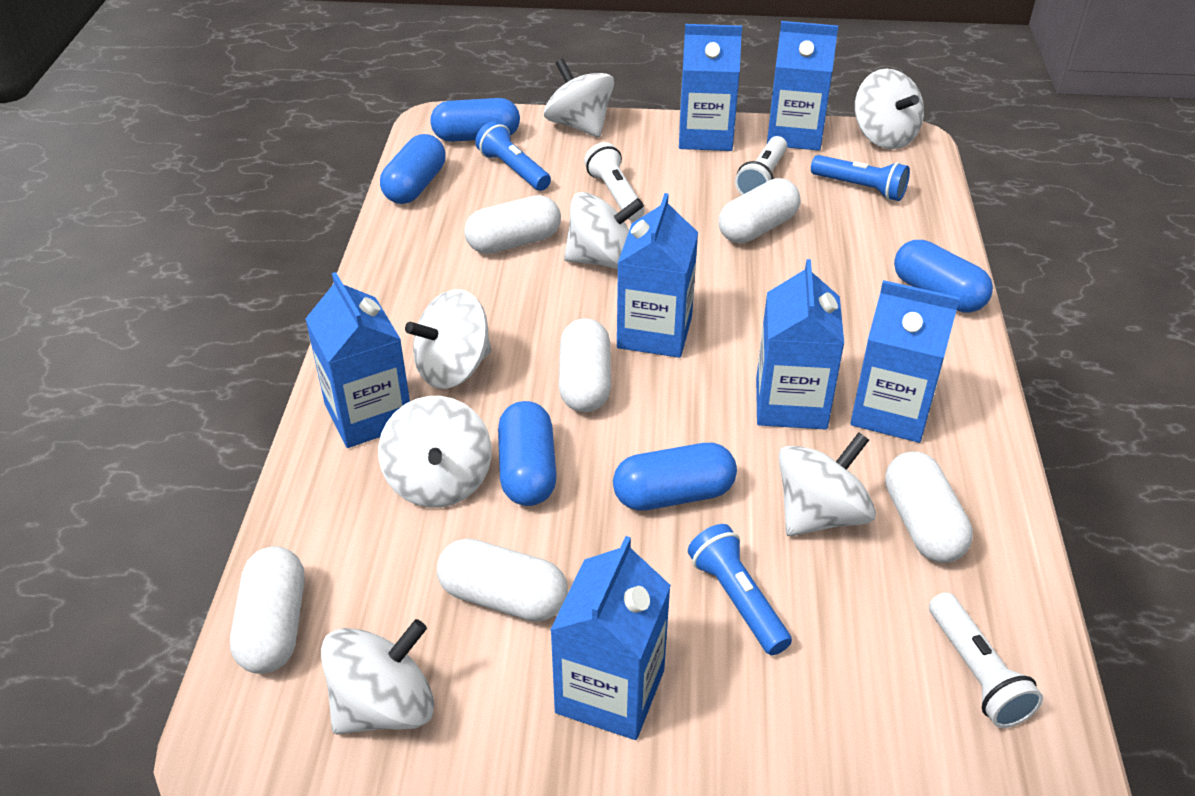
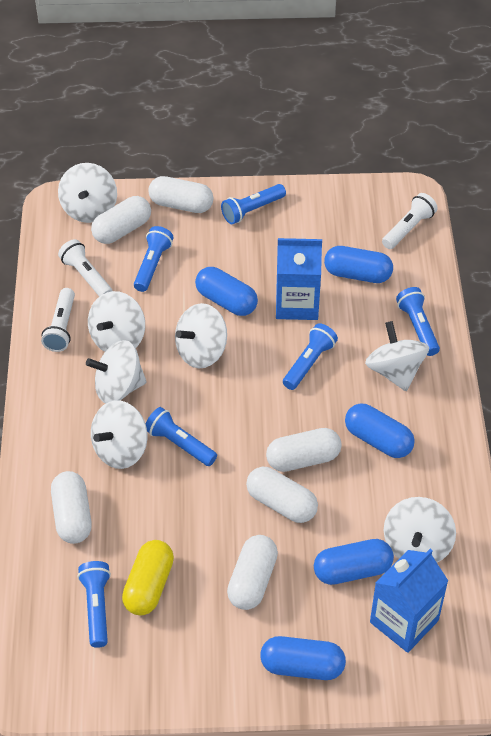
blue carton: [305,272,410,448] [550,536,671,740] [617,193,698,358] [679,24,742,151] [756,259,844,430] [767,21,838,151] [850,280,960,443] = 7 -> [276,238,322,320] [370,549,448,653] = 2
blue flashlight: [475,121,551,191] [688,524,792,655] [811,155,910,201] = 3 -> [77,561,111,648] [134,226,173,292] [146,407,217,466] [221,184,286,224] [283,323,338,390] [396,287,440,356] = 6
yellow capsule: none = 0 -> [122,540,174,615] = 1

